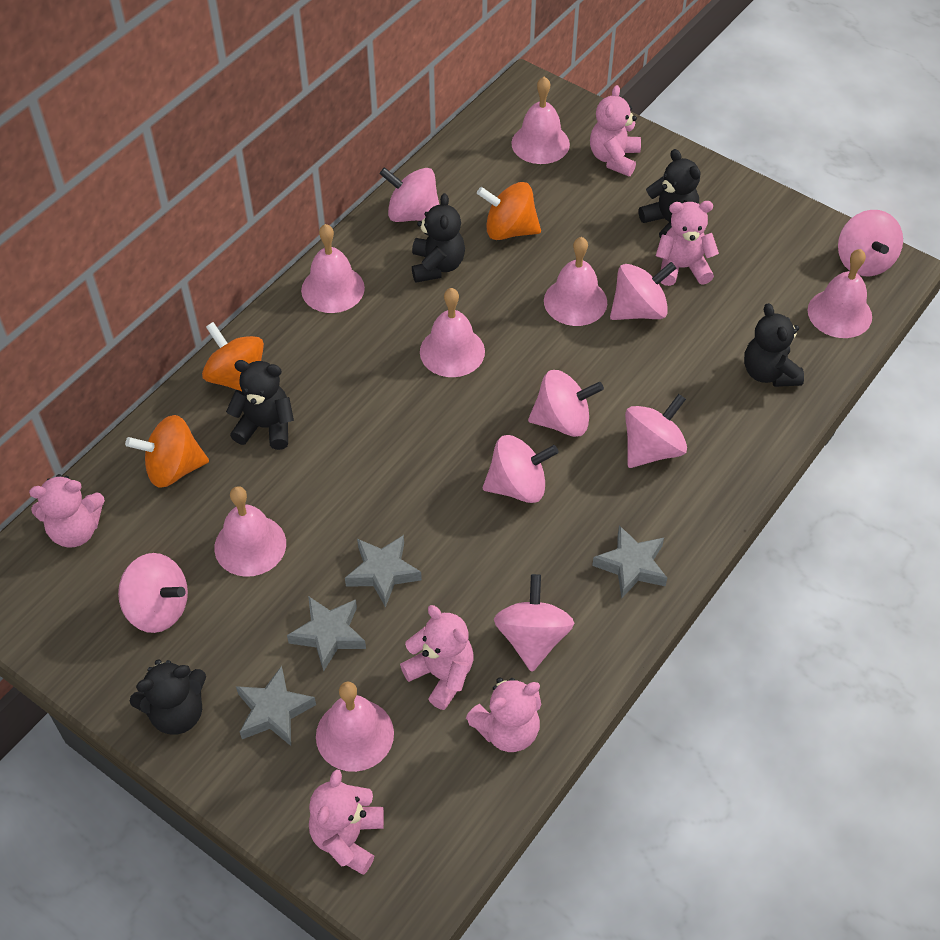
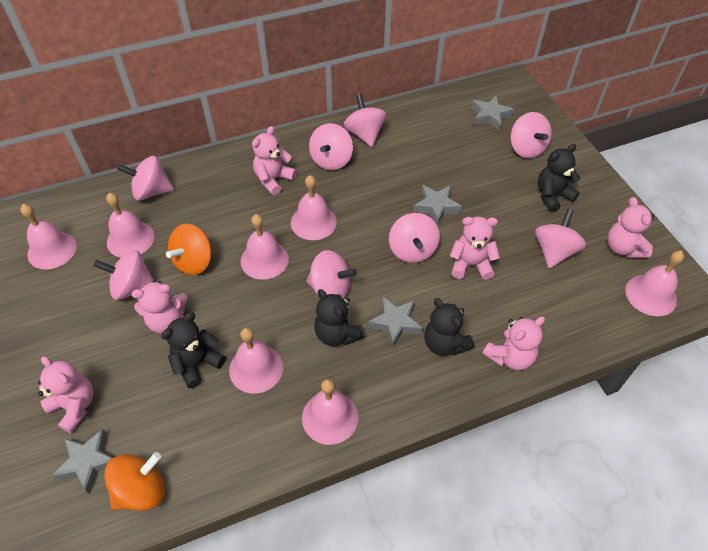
black teddy bear: [130,659,206,735] [226,360,294,450] [412,193,465,283] [638,149,700,239] [744,303,804,387] = 5 -> [161,312,226,388] [314,289,365,346] [424,298,475,356] [537,144,581,212] = 4
orange spinning top: [125,415,209,488] [202,322,264,391] [477,182,541,240] = 3 -> [104,452,165,511] [166,224,212,275] = 2

